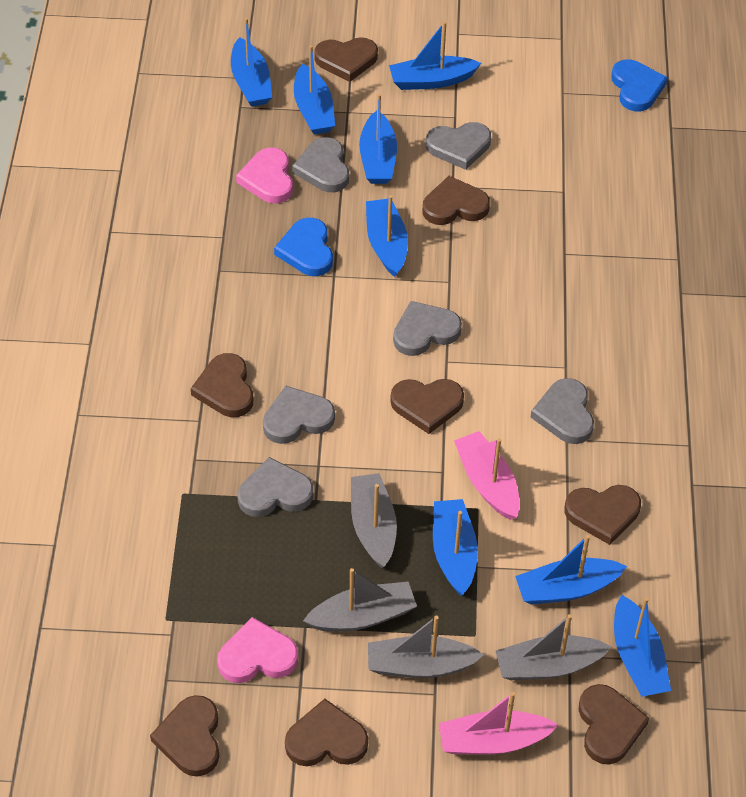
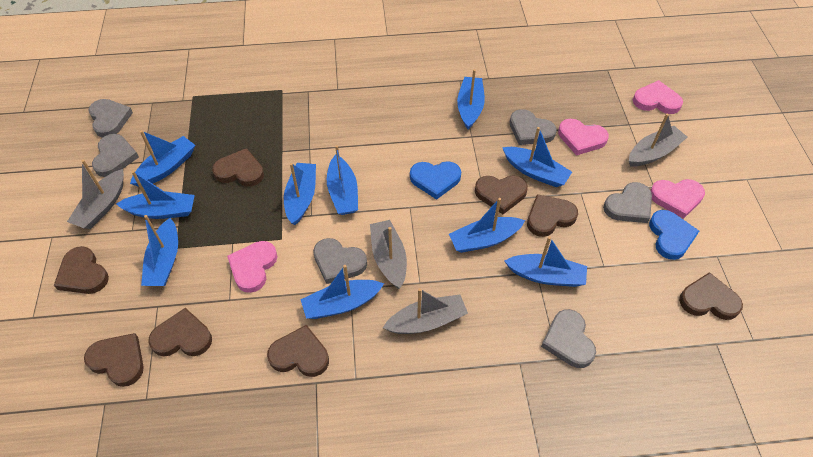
blue boat: [231,18,272,107] [294,45,335,134] [359,94,397,184] [366,195,408,277] [389,22,481,90] [433,499,478,596] [515,535,627,605] [614,595,671,697] = 8 -> [116,171,195,219] [130,130,195,187] [141,215,178,286] [284,163,316,225] [300,265,384,319] [327,145,358,215] [449,198,525,253] [457,69,485,129] [502,127,572,187] [505,236,587,287] = 10
pink boat: [439,692,558,755] [454,431,520,520] = 2 -> none = 0
pink heart: [217,617,298,683] [236,148,293,203] = 2 -> [227,241,278,293] [558,119,609,156] [633,80,683,114] [651,179,705,219] = 4

